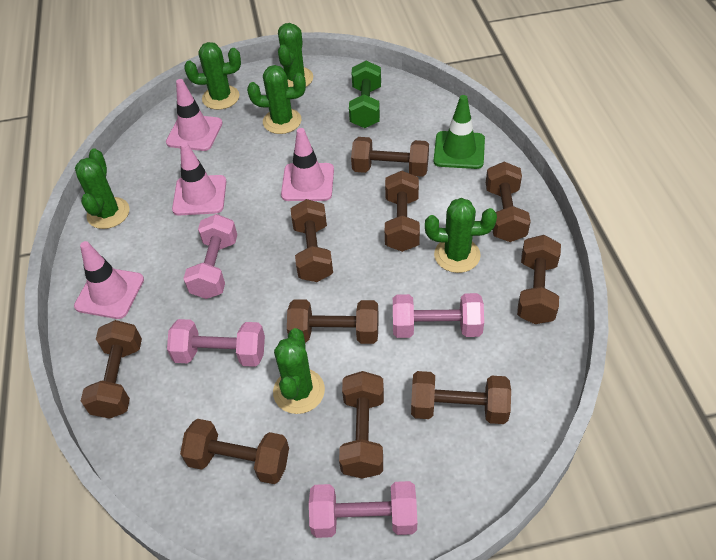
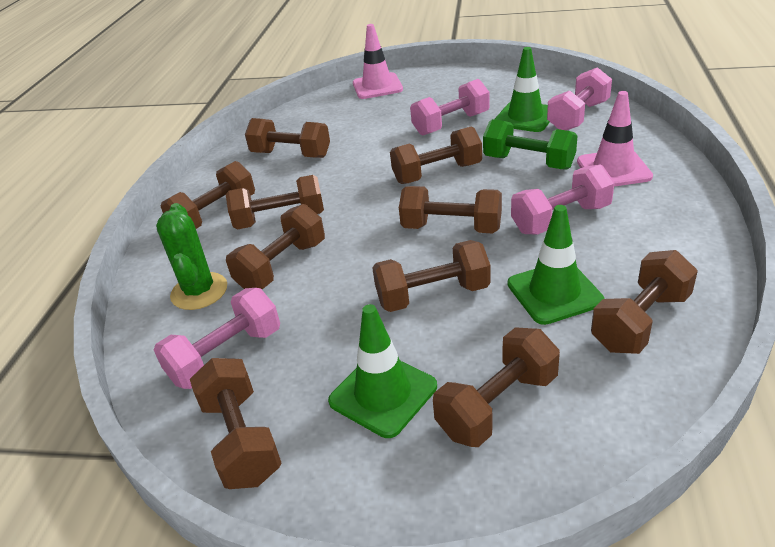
green cactus: [75,149,129,229] [184,42,241,110] [247,65,306,134] [273,328,325,414] [278,23,313,87] [425,198,497,273] = 6 -> [156,203,227,310] = 1
green traffic cone: [434,95,485,169] = 1 -> [328,304,437,438] [495,47,550,132] [508,205,605,325] = 3
pink traffic cone: [74,241,144,319] [166,79,222,151] [172,142,226,216] [281,128,334,201] = 4 -> [353,24,403,99] [577,91,653,187] = 2

